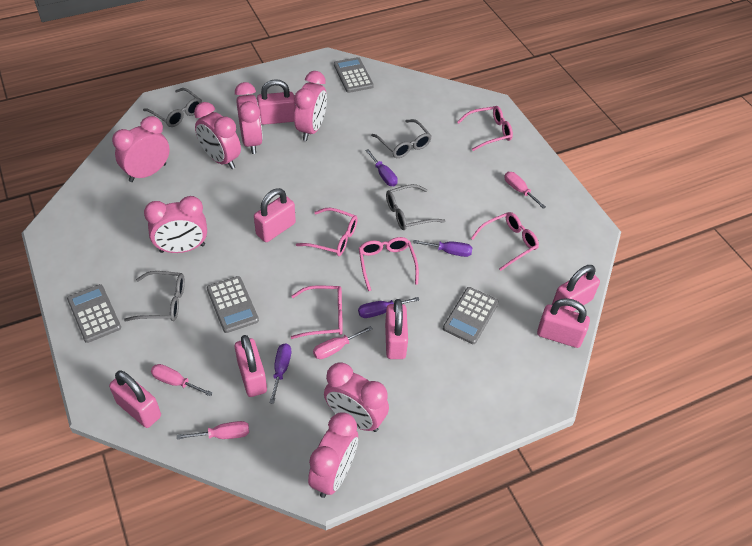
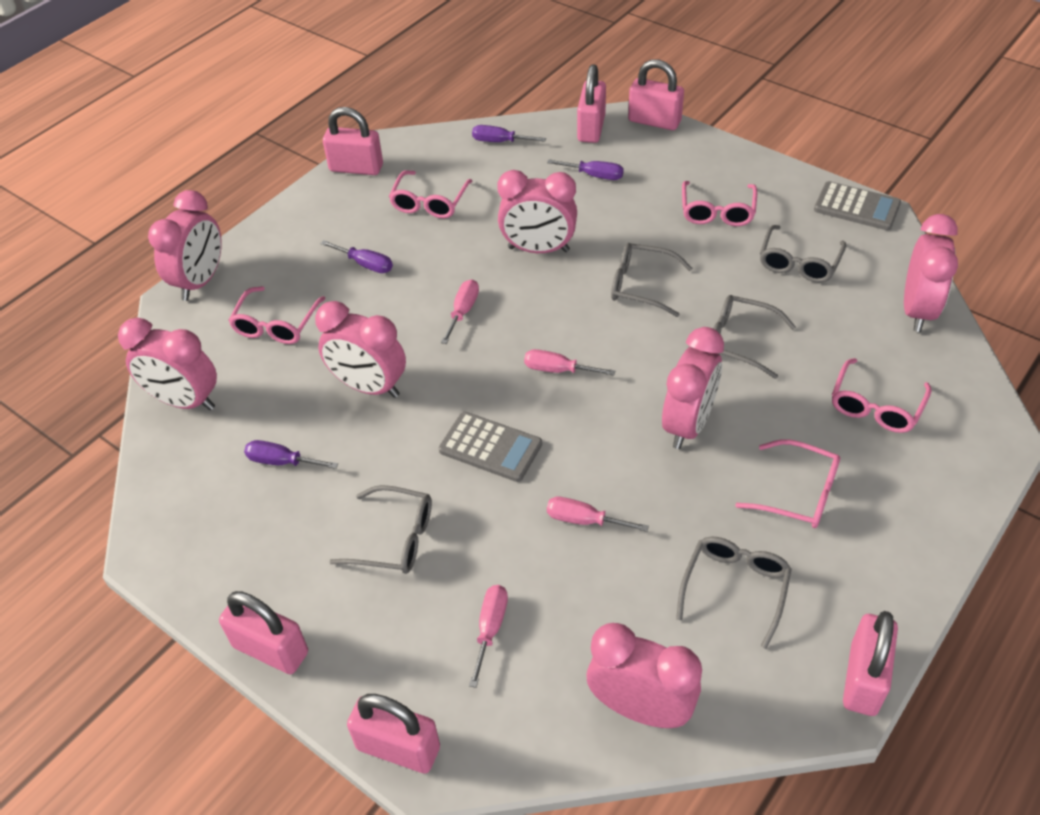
grey calculator: [67,284,121,343] [207,276,259,333] [334,57,374,93] [443,287,499,344] = 4 -> [439,412,542,482] [814,181,901,230] = 2
grey glasses: [124,271,185,321] [143,88,202,127] [371,119,431,158] [386,184,445,230] = 4 -> [329,485,432,574] [611,243,693,317] [676,537,792,649] [713,295,796,379] [760,225,846,283] = 5
pink padlock: [109,370,161,428] [235,335,267,397] [254,188,296,242] [257,79,295,125] [385,299,408,359] [537,298,590,348] [552,265,600,311] = 7 -> [219,591,308,674] [323,107,383,175] [347,694,440,774] [577,64,606,143] [628,59,684,130] [843,611,898,716] = 6

